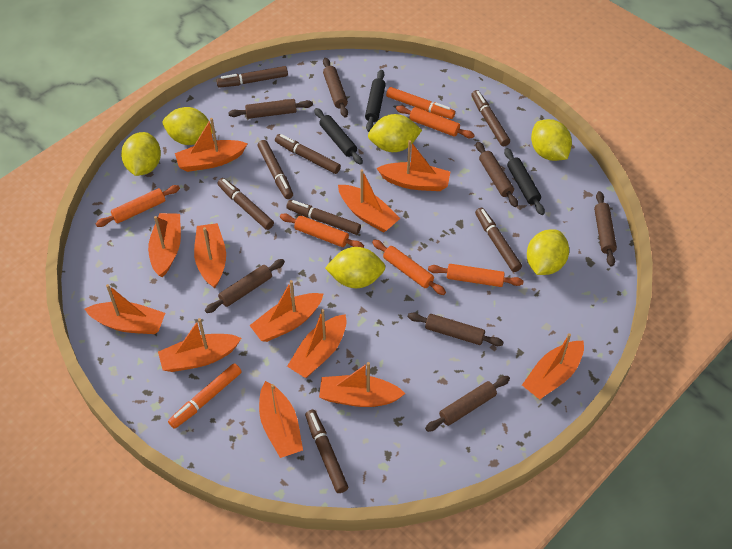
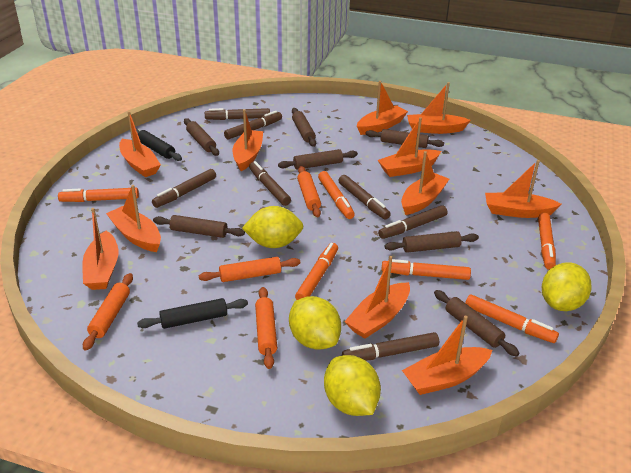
black rolling pin: [314,108,363,165] [365,70,386,132] [504,148,545,215] = 3 -> [136,129,182,161] [137,298,248,329] = 2
brown marker: [216,66,288,88] [217,178,274,230] [258,140,293,199] [275,134,341,174] [286,200,361,235] [305,410,348,493] [471,90,510,147] [475,208,522,272] = 8 -> [152,169,216,208] [205,108,270,120] [224,111,282,140] [249,161,291,206] [338,175,391,220] [342,332,439,361] [378,205,447,239] = 7
orange boat: [85,284,165,334] [148,213,181,277] [158,318,241,372] [175,118,248,172] [194,223,226,289] [249,280,323,342] [259,381,303,458] [287,309,346,378] [319,362,406,407] [338,169,400,233] [377,140,450,191] [522,333,584,400] = 12 -> [82,208,119,290] [106,185,161,252] [119,111,161,177] [233,109,263,171] [344,256,410,339] [357,81,408,135] [378,117,441,177] [401,151,449,215] [402,316,492,395] [407,82,471,134] [485,160,562,218] = 11
orange marker: [168,363,242,429] [386,87,455,119] = 2 -> [58,188,139,202] [295,243,338,300] [318,171,355,219] [382,259,471,280] [465,295,559,343] [538,213,556,270] = 6
orange rolling pin: [95,185,180,227] [280,213,364,248] [372,239,446,295] [396,105,475,138] [428,264,523,287] = 5 -> [83,273,133,351] [199,257,300,282] [255,287,277,369] [297,166,321,217] = 4
yellow lemon: [121,132,161,176] [163,107,212,145] [325,247,385,288] [368,114,422,152] [527,229,569,275] [531,119,572,161] = 6 -> [242,206,303,248] [289,296,341,350] [324,355,381,416] [542,262,592,311] = 4

